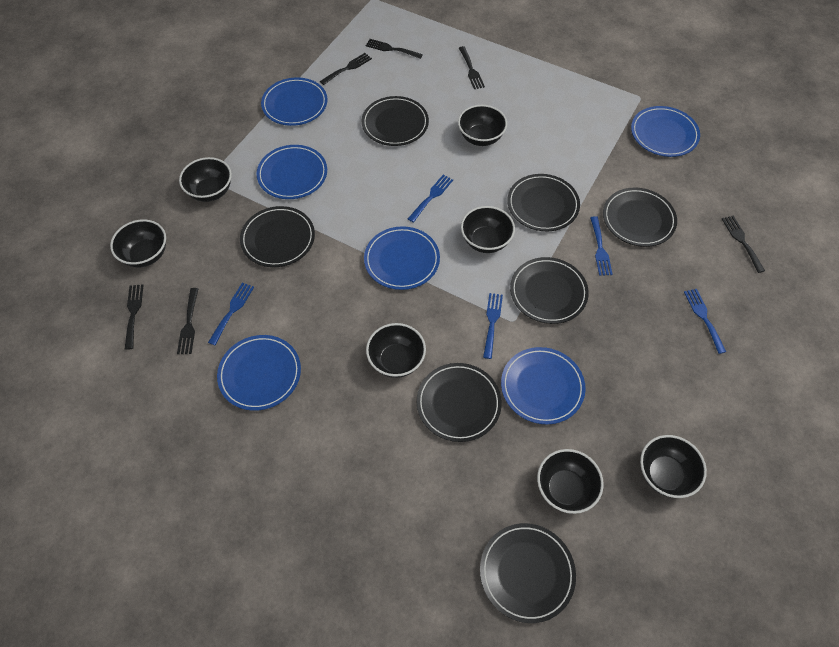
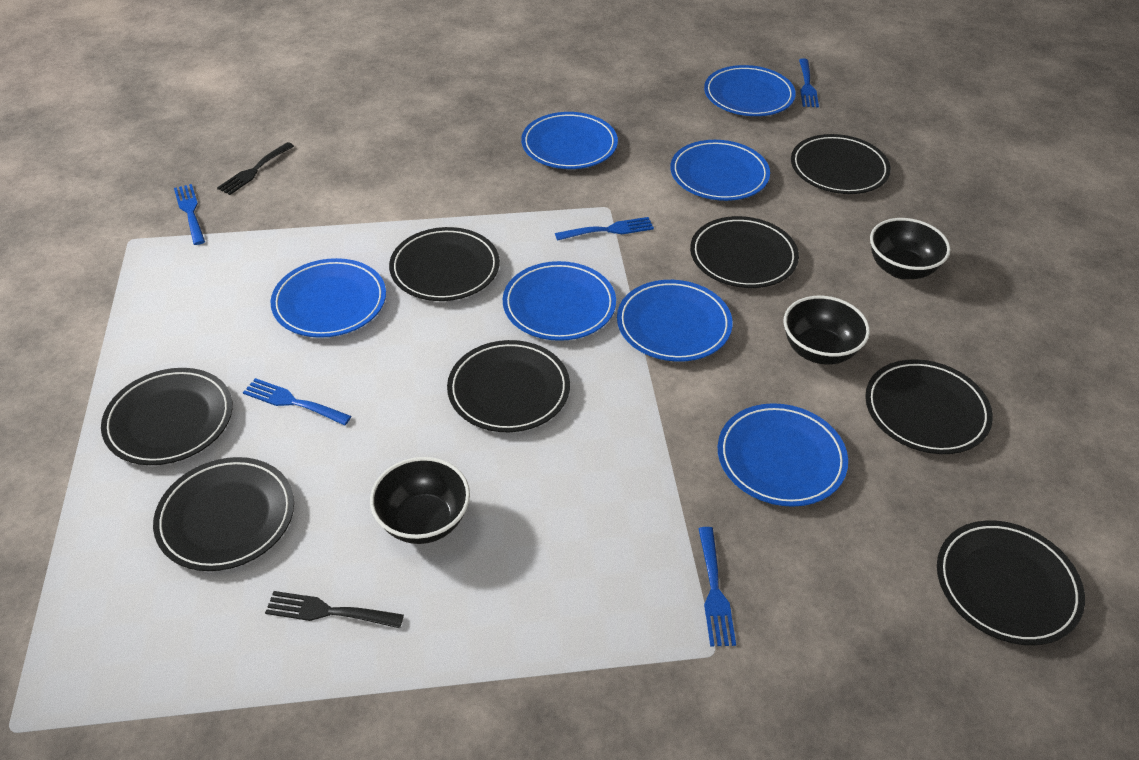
black bowl: [110,219,166,268] [179,157,232,202] [366,323,426,378] [458,105,507,146] [461,206,515,253] [537,449,604,514] [640,435,707,498] = 7 -> [370,457,470,544] [784,296,870,365] [870,218,950,279] = 3
black fork: [125,284,144,350] [177,288,198,354] [320,53,372,85] [365,39,423,59] [459,46,485,89] [722,216,765,273] = 6 -> [217,142,294,195] [265,591,404,628] = 2
black plate: [240,206,315,267] [362,96,429,146] [417,363,502,442] [480,523,576,623] [507,174,580,231] [510,257,589,324] [603,188,677,247] = 7 -> [101,368,233,465] [153,457,294,571] [389,227,500,301] [447,340,570,432] [690,216,799,288] [791,134,891,194] [865,359,993,454] [937,520,1085,645] = 8
blue plate: [217,335,301,411] [256,145,327,199] [261,77,327,126] [364,226,440,290] [501,347,586,424] [631,106,700,157] = 6 -> [271,258,386,338] [503,261,616,341] [521,112,618,169] [617,280,733,362] [670,140,770,201] [704,65,796,116] [718,403,848,507] = 7

